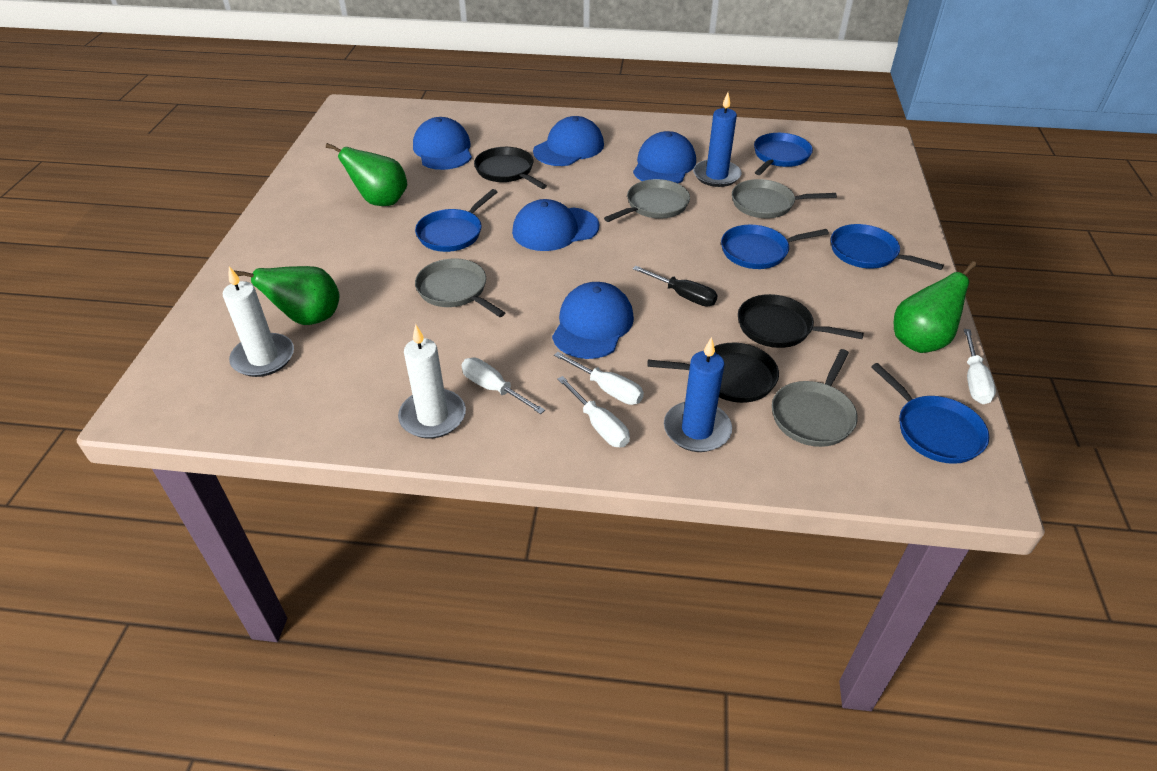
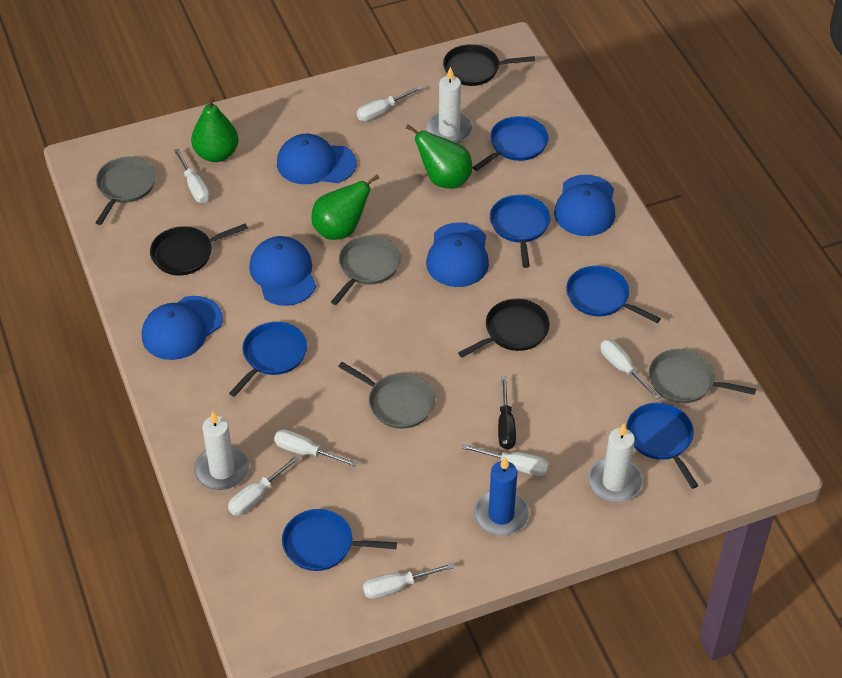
blue candle: [664,337,732,452] [693,93,742,187] = 2 -> [474,457,530,536] = 1
blue pan: [415,189,497,252] [721,225,829,269] [754,133,813,175] [831,224,944,270] [871,363,989,464] = 5 -> [229,322,307,397] [282,509,397,571] [472,116,549,171] [490,195,550,268] [566,266,661,323] [626,403,698,489] = 6
white candle: [223,266,294,377] [398,324,466,439] = 2 -> [194,411,249,490] [426,67,473,143] [588,423,643,502] = 3
white screwdriver: [461,358,545,414] [554,352,644,405] [557,376,630,447] [964,329,996,404] = 4 -> [174,149,210,203] [228,456,299,515] [274,430,358,467] [357,86,422,121] [363,563,454,599] [462,444,549,476] [600,340,660,400] = 7

